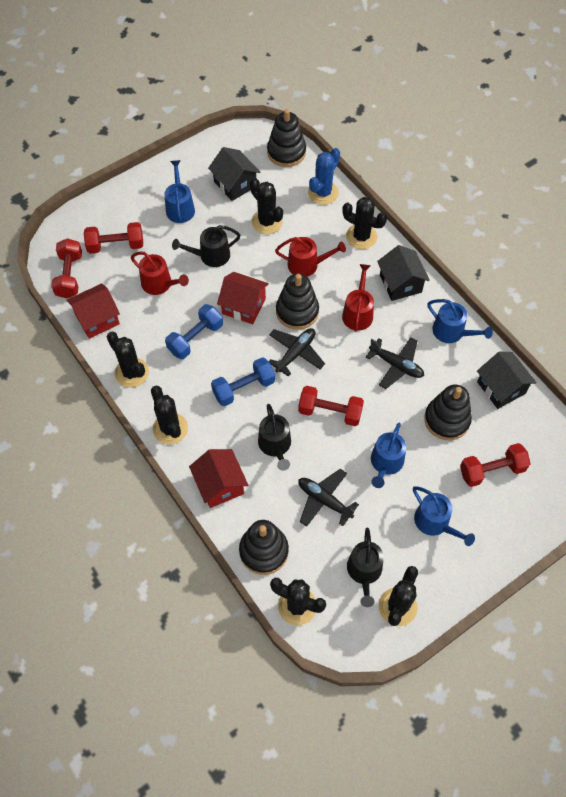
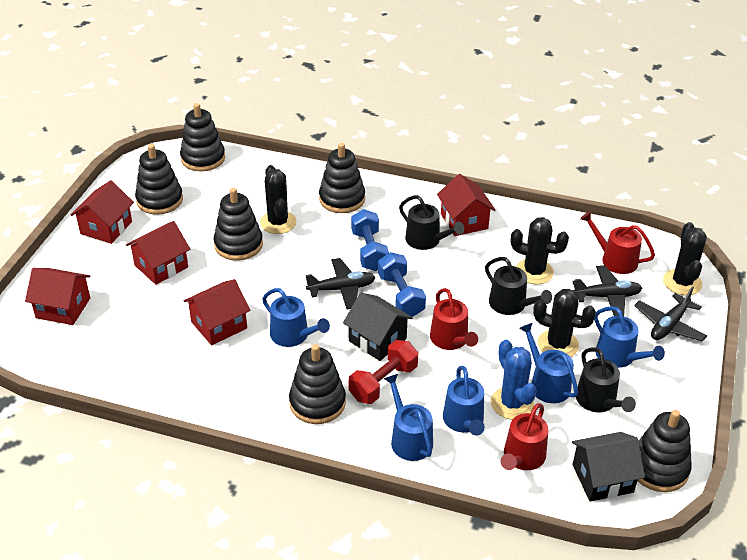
black cactus: [107,332,149,388] [151,386,188,445] [250,178,283,234] [270,578,326,625] [342,197,387,249] [379,566,418,626] = 6 -> [260,165,297,234] [511,217,569,284] [533,289,596,357] [663,222,707,295] = 4
black house: [208,147,260,201] [377,245,430,301] [477,352,537,409] = 3 -> [343,293,413,361] [572,432,645,502] = 2
black stacking toy: [239,520,289,575] [267,109,306,167] [276,274,319,330] [424,385,472,440] = 4 -> [135,144,183,215] [180,103,225,172] [213,188,263,261] [289,344,346,424] [319,143,365,213] [638,410,692,492] = 6
blue watering can: [164,160,195,223] [371,423,406,488] [413,486,475,546] [428,299,493,343] = 4 -> [262,288,330,347] [383,374,433,461] [443,366,485,435] [519,323,578,403] [594,306,665,368] = 5
red dumbbell: [51,238,82,298] [84,222,143,254] [298,386,364,426] [460,443,530,487] = 4 -> [349,340,418,404] = 1
red house: [67,284,120,339] [189,449,248,508] [217,272,269,324] = 3 -> [25,268,90,325] [71,180,134,244] [126,221,190,285] [184,279,250,345] [437,174,495,236] = 5

